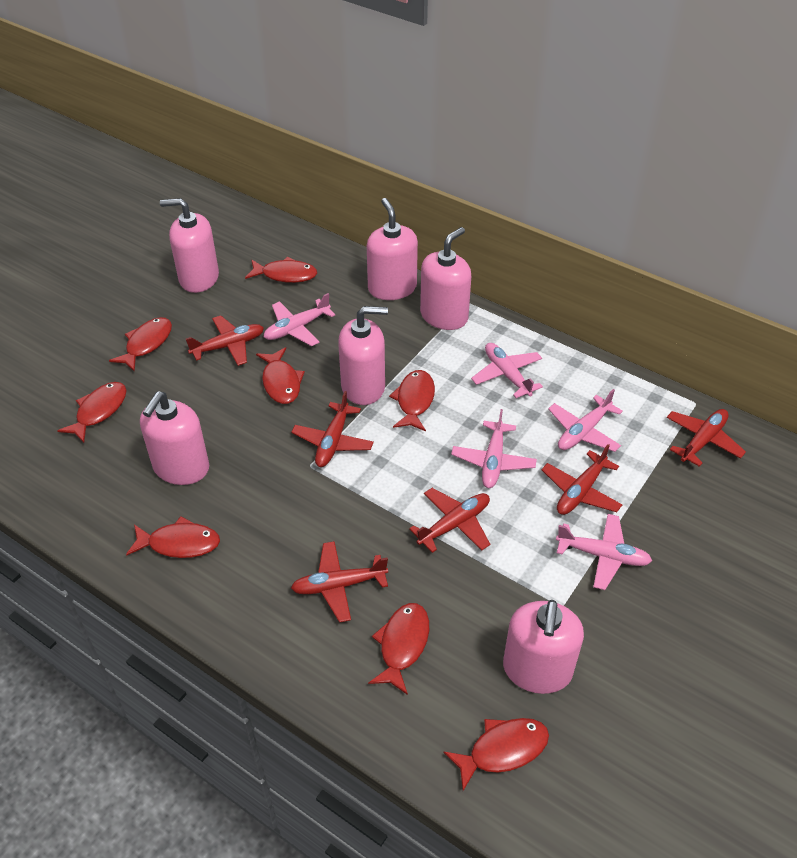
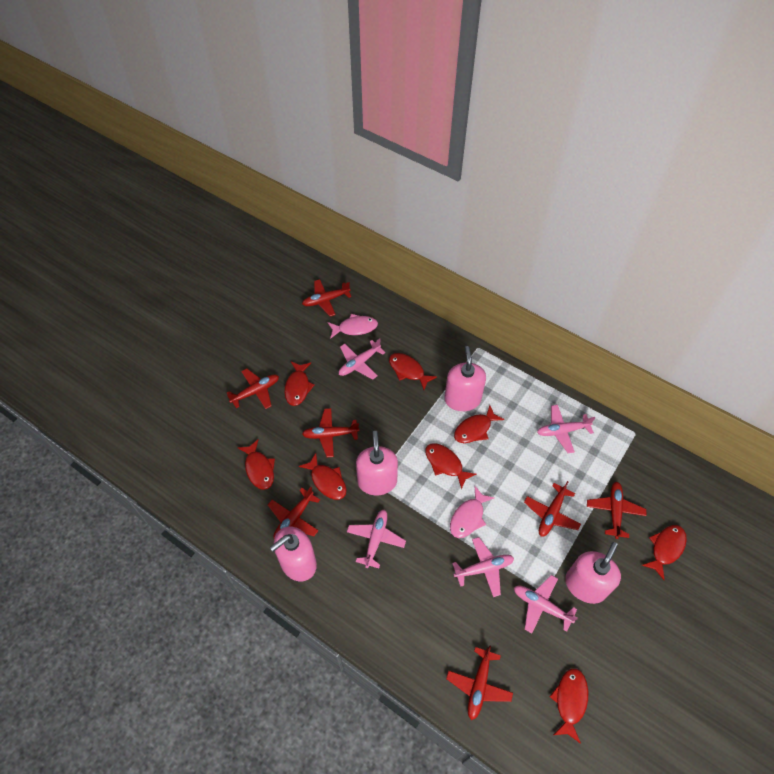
pink fish: none = 0 -> [328,314,378,339] [450,486,494,538] = 2
pink soap dispenser: [140,391,209,485] [160,198,219,293] [338,306,388,405] [367,198,418,300] [420,227,471,330] [503,600,584,694] = 6 -> [270,527,317,581] [356,431,398,495] [444,346,486,411] [565,542,621,604] = 4
red plane: [186,316,264,366] [291,391,374,467] [291,541,388,623] [409,488,490,553] [542,444,622,515] [667,409,746,467] = 6 -> [227,369,279,409] [268,487,320,538] [302,279,352,316] [302,408,359,457] [446,646,513,720] [524,481,581,537] [587,482,646,539] = 7

